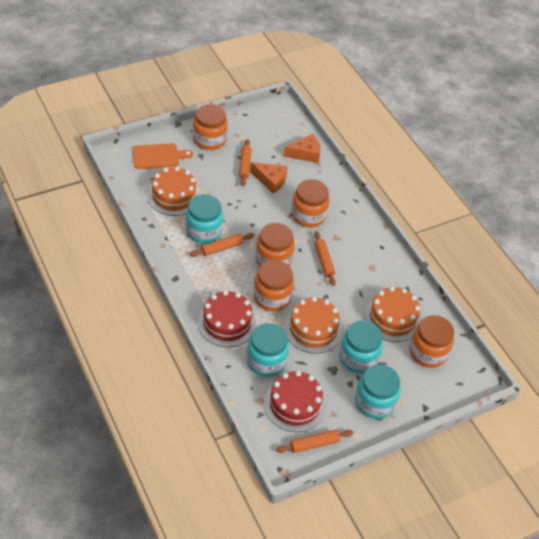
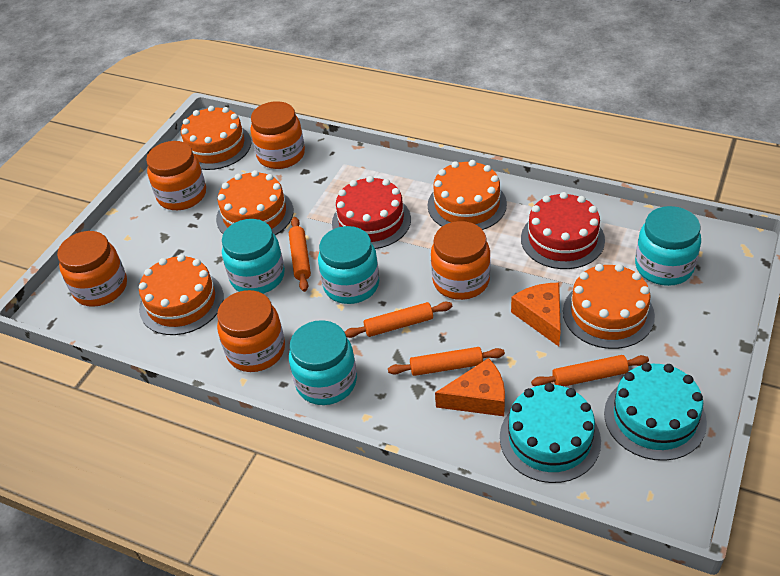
orange cake: [148,166,200,216] [284,297,342,354] [365,286,421,342] = 3 -> [139,254,224,335] [181,106,251,170] [216,170,294,235] [428,160,507,230] [563,264,655,349] = 5
orange cutting board: [133,143,193,169] = 1 -> none = 0
turquoise cake: none = 0 -> [500,383,601,483] [604,363,707,461] = 2

